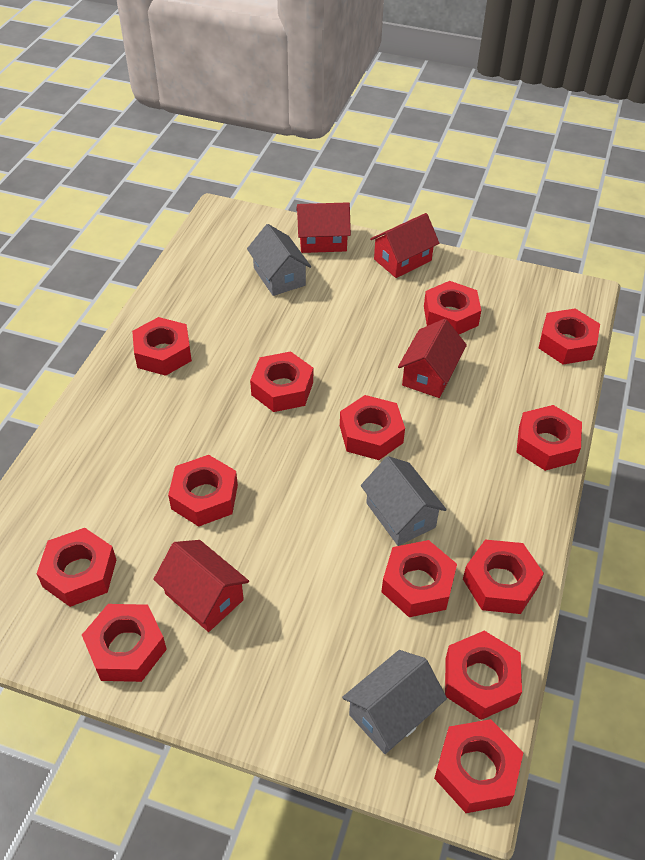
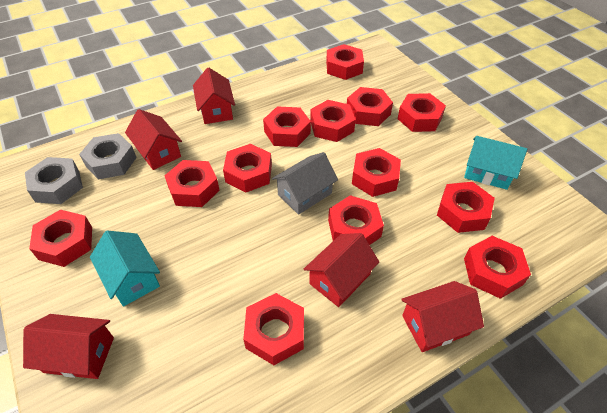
grey house: [247,224,311,296] [342,650,447,754] [361,456,447,546] = 3 -> [272,152,338,215] = 1
grey nut: none = 0 -> [25,157,83,204] [79,133,137,179] = 2
red house: [153,540,249,632] [296,202,351,253] [370,213,439,278] [398,319,467,398] = 4 -> [23,314,114,379] [125,109,182,170] [193,67,235,124] [304,233,379,307] [401,281,484,352] = 5
turquoise house: none = 0 -> [90,230,160,306] [464,136,527,190] = 2

